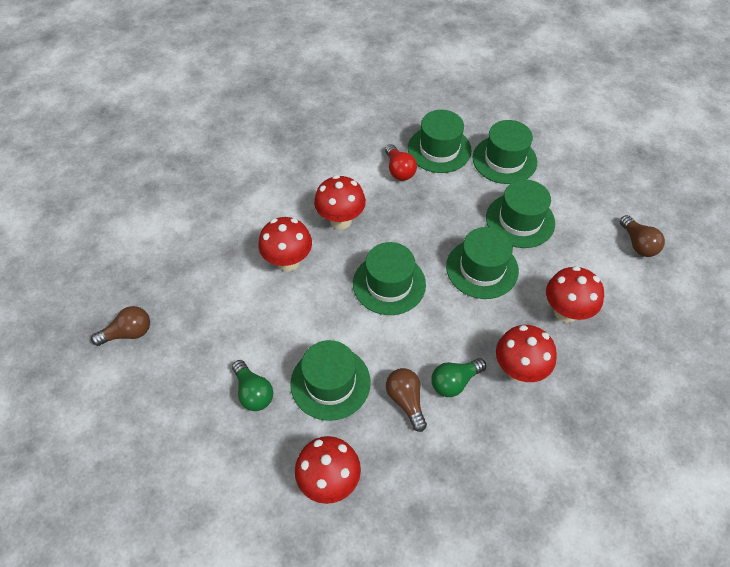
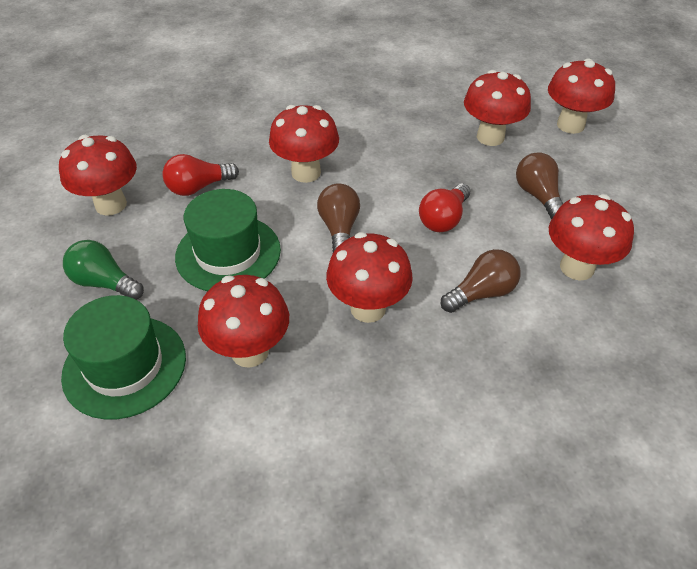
green hat: [290,340,371,421] [353,242,426,315] [408,110,472,173] [446,227,519,299] [472,120,537,184] [486,179,555,248] = 6 -> [61,295,186,420] [175,189,281,291] = 2
green light bulb: [232,360,273,411] [431,358,486,397] = 2 -> [63,240,144,300] = 1
red light bulb: [385,144,417,181] = 1 -> [162,154,239,196] [419,183,470,232] = 2
red mushroom: [258,217,312,271] [295,436,361,504] [314,175,366,230] [496,325,557,382] [546,266,604,323] = 5 -> [59,135,137,216] [198,275,289,368] [269,105,339,183] [326,232,413,323] [464,70,531,146] [548,59,615,134] [549,194,634,281] = 7

